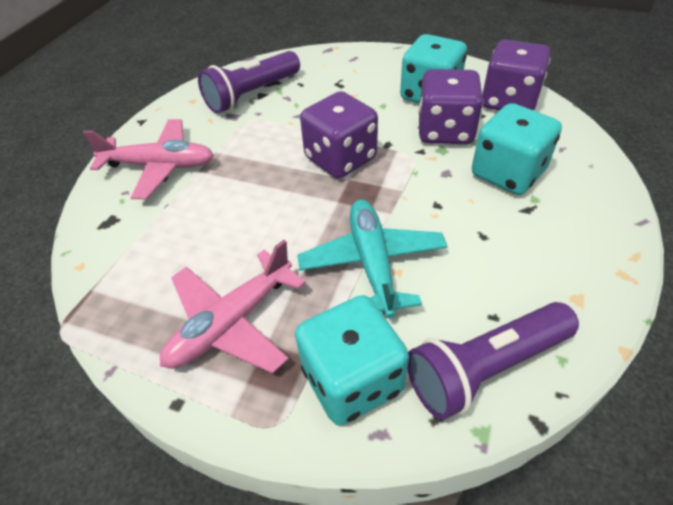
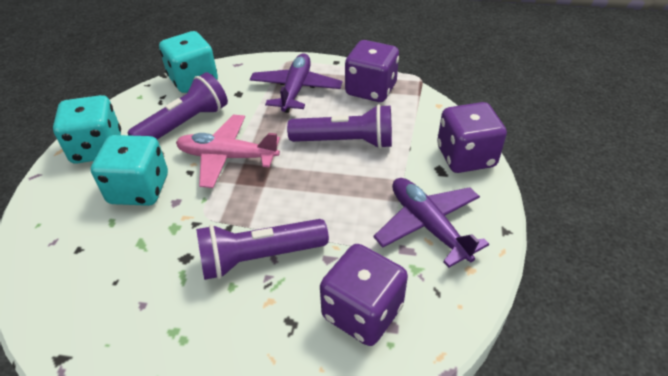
pink plane: [83,119,214,199] [160,240,306,374] = 2 -> [176,115,280,188] = 1
purple flashlight: [198,51,300,114] [407,302,579,420] = 2 -> [127,72,228,139] [196,219,329,280] [287,104,392,149] = 3
purple plane: none = 0 -> [250,53,342,113] [373,178,489,268] = 2
turquoise plane: [297,200,448,318] = 1 -> none = 0

